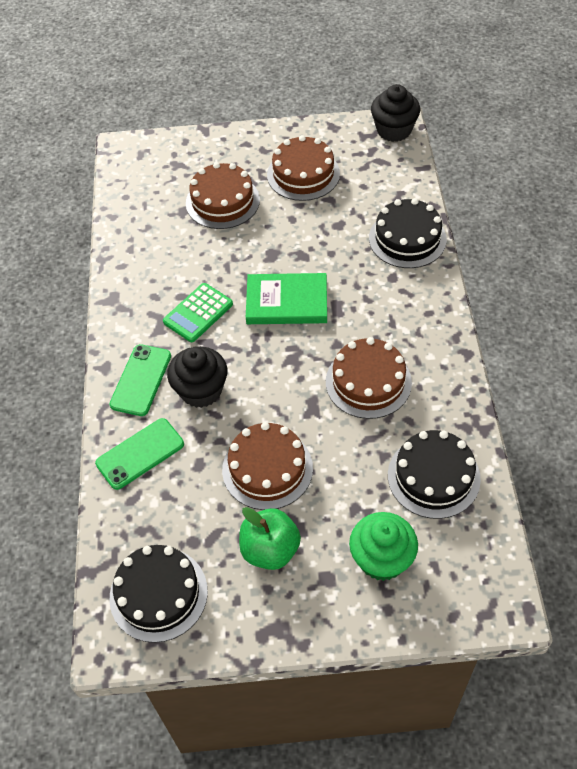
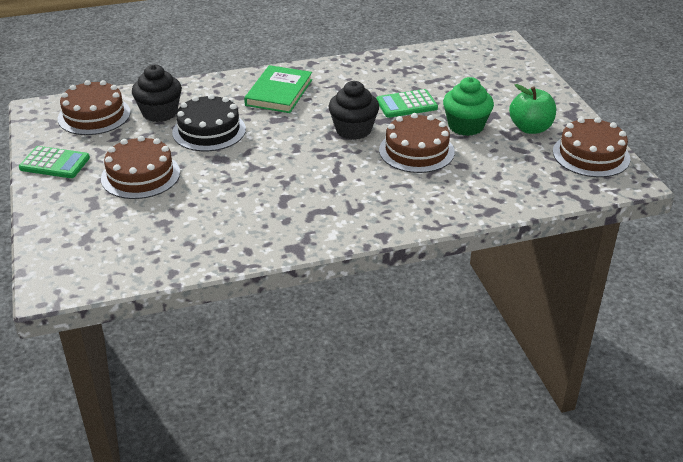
black cake: [110,545,208,643] [369,198,447,268] [388,430,481,519] = 3 -> [172,94,246,151] = 1
green calculator: [163,283,233,342] = 1 -> [19,146,90,178] [376,89,438,118] = 2
green phone: [95,418,184,490] [110,344,171,416] = 2 -> none = 0

